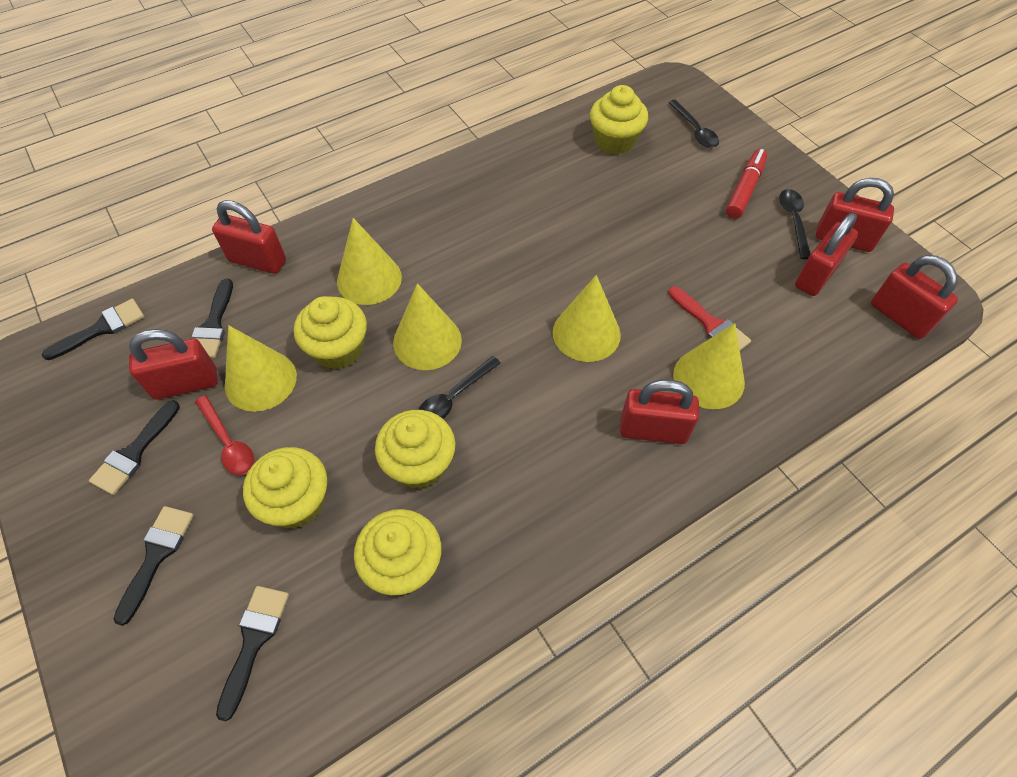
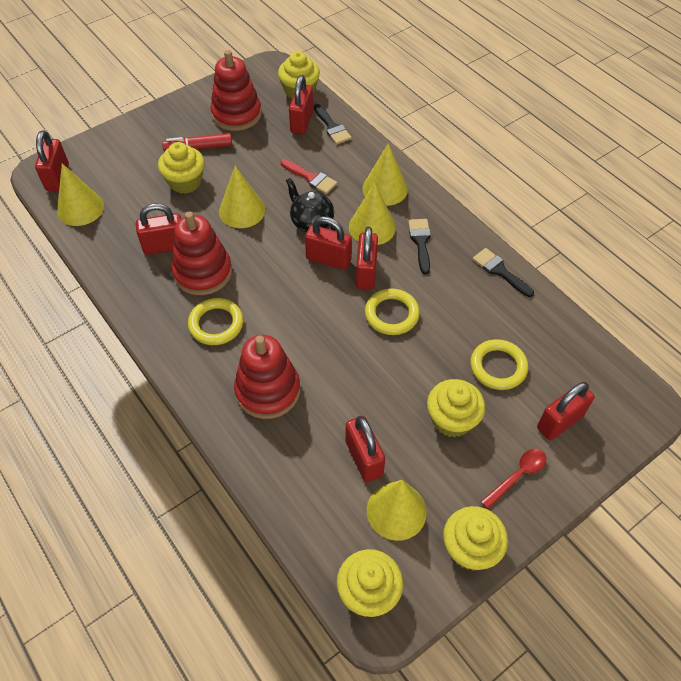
black brush: [42,299,144,360] [89,400,180,495] [114,506,194,626] [191,279,233,358] [216,586,289,722] = 5 -> [314,104,352,145] [408,219,431,274] [473,248,534,297] = 3
black spoon: [418,356,501,419] [668,100,719,148] [779,189,810,259] = 3 -> none = 0
black teapot: none = 0 -> [286,178,336,232] = 1
red padlock: [129,329,218,400] [212,200,286,274] [620,380,699,444] [795,213,858,296] [816,178,894,252] [871,255,958,339] = 6 -> [35,130,69,191] [136,203,181,255] [289,75,313,135] [305,216,352,270] [345,416,385,482] [356,227,378,290] [537,382,595,440] = 7
red stacking toy: none = 0 -> [171,211,232,295] [210,50,262,131] [234,335,300,419] = 3
yellow ring: none = 0 -> [188,298,244,345] [365,288,420,335] [470,339,528,390] = 3

